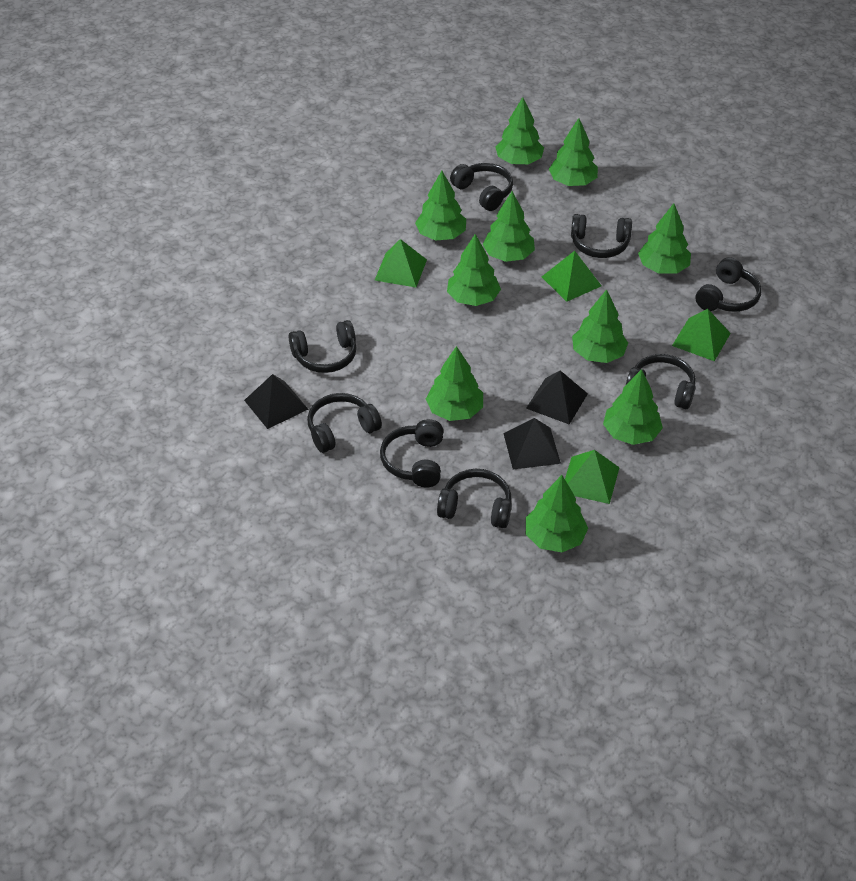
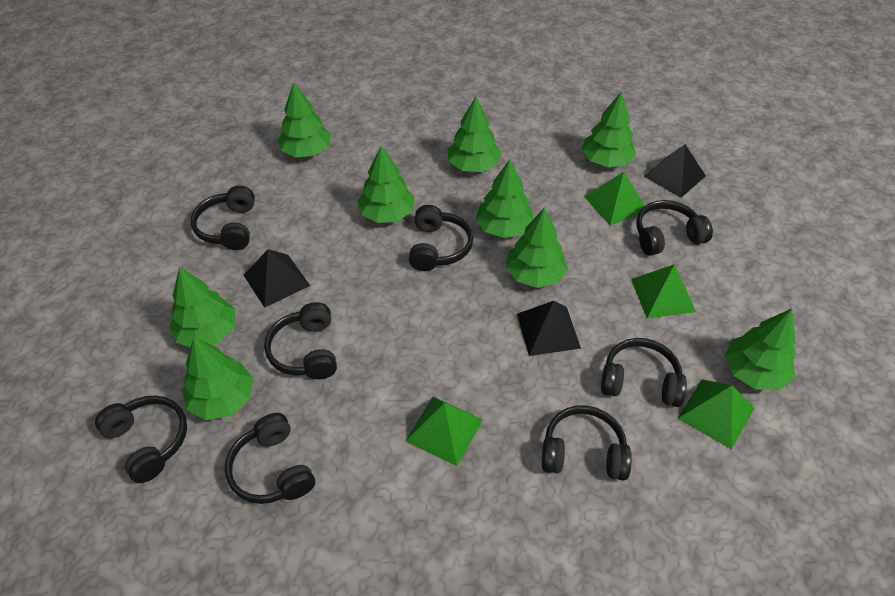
green tree: [415,171,466,241] [426,346,483,421] [447,234,501,306] [482,191,535,262] [495,97,544,164] [526,475,588,552] [549,118,598,186] [572,289,628,363] [603,369,663,445] [638,203,691,273] = 10 -> [169,267,235,347] [182,337,253,420] [278,82,331,157] [357,146,415,223] [447,97,501,172] [476,160,534,238] [505,207,568,288] [582,91,636,167] [725,309,796,390] = 9

